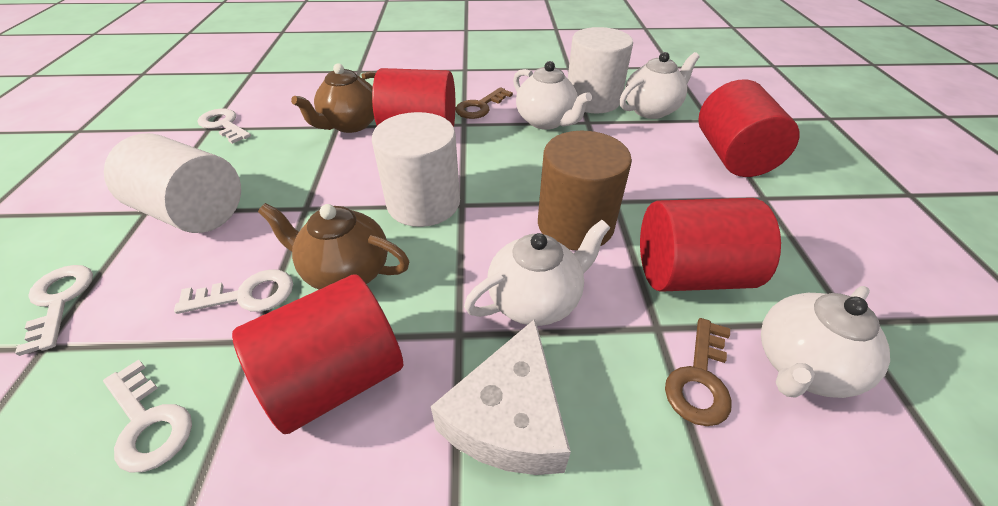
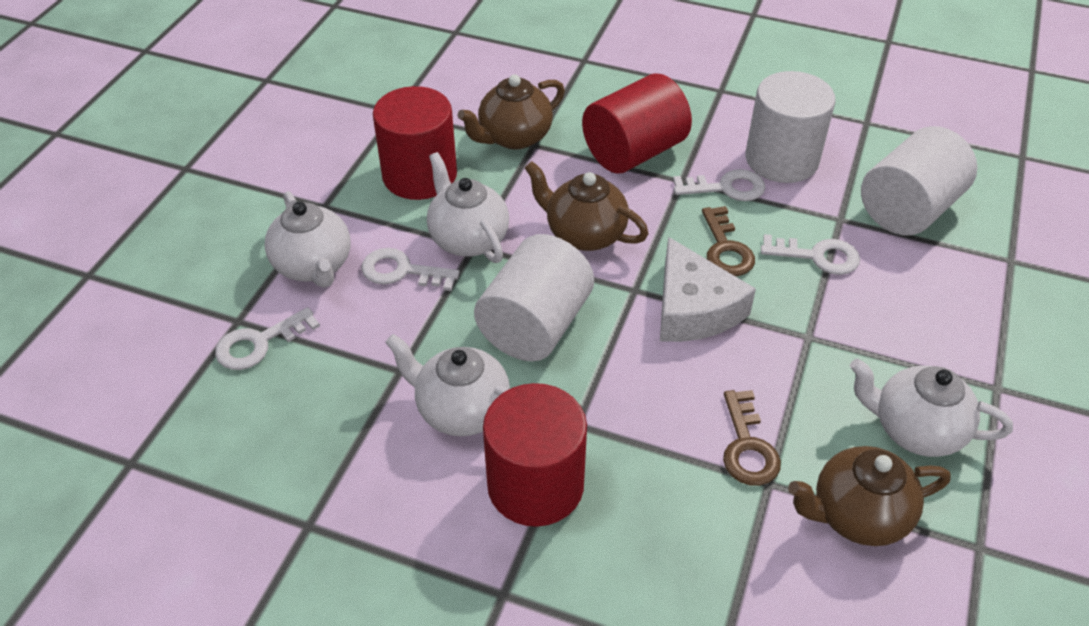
brown cylinder: [538,131,632,250] = 1 -> none = 0
brown teapot: [258,203,409,289] [291,63,376,133] = 2 -> [458,74,565,150] [525,161,649,251] [788,446,951,546] = 3
red cylinder: [232,274,404,434] [372,68,455,127] [640,198,781,292] [698,80,799,177] = 4 -> [373,86,457,200] [483,383,587,527] [582,73,692,174] = 3

